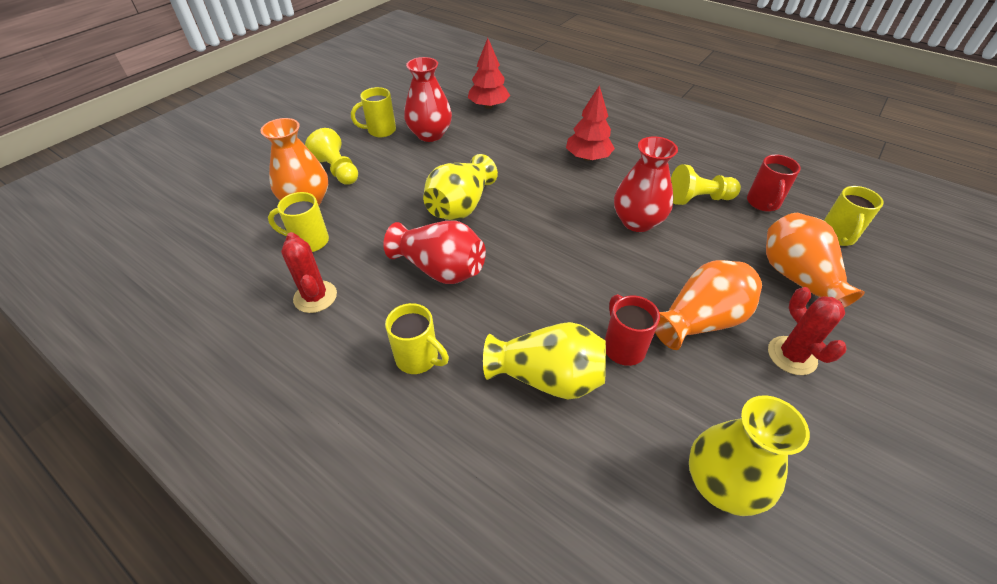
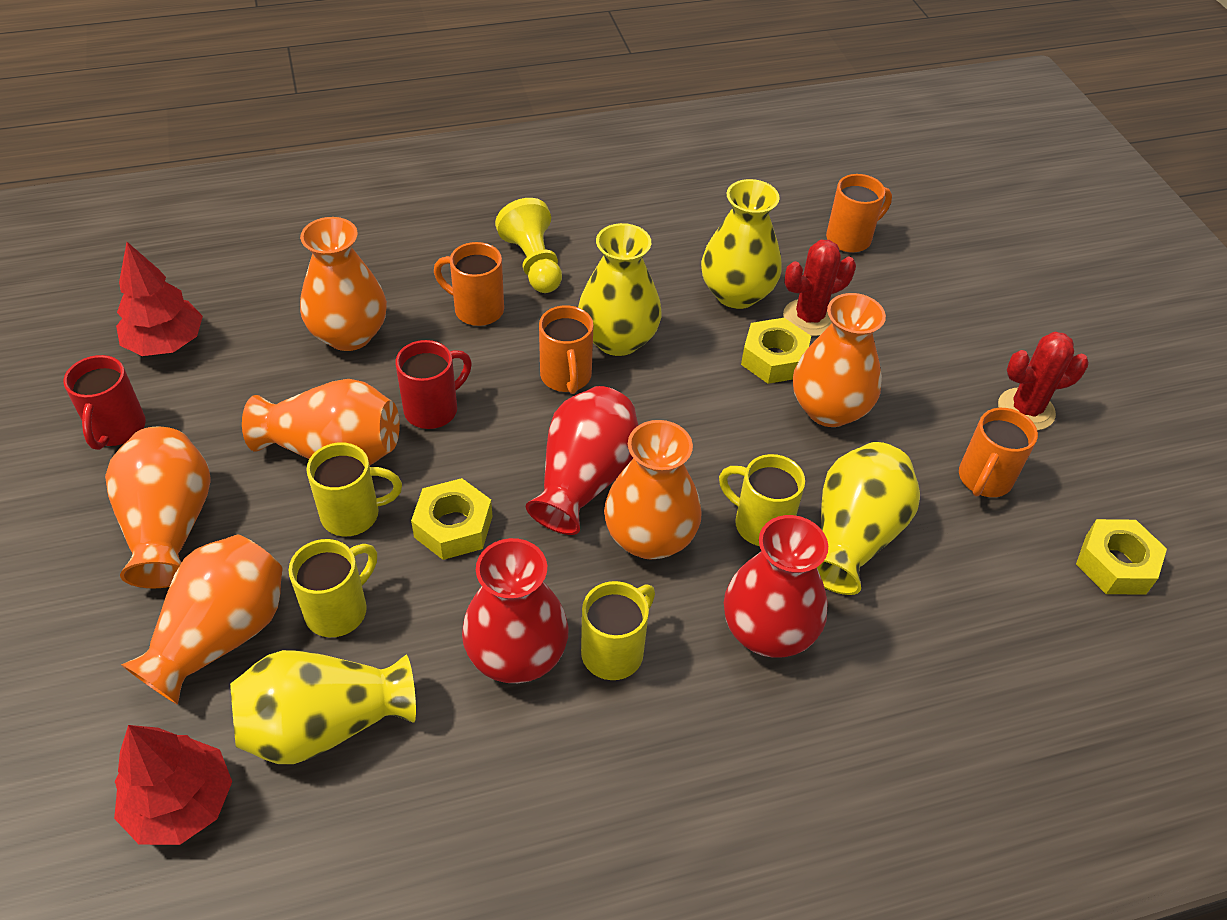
orange mug: none = 0 -> [434,242,504,326] [539,305,593,394] [826,174,892,253] [959,408,1038,497] = 4
orange vase: [261,118,328,206] [655,260,762,350] [766,213,865,308] = 3 -> [105,427,211,588] [121,534,283,705] [242,379,400,465] [300,217,387,351] [604,420,702,559] [793,293,886,427] = 6
yellow nut: none = 0 -> [411,478,493,560] [741,318,811,384] [1076,519,1167,595] = 3
yellow pawn: [305,128,358,185] [671,164,741,205] = 2 -> [495,198,562,293] = 1
yellow vase: [423,154,498,220] [483,322,606,399] [689,395,810,516] = 3 -> [230,650,416,764] [578,223,662,356] [701,179,782,309] [817,442,920,595] = 4

